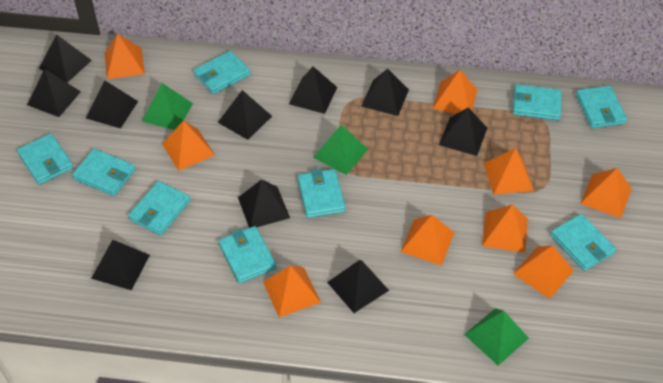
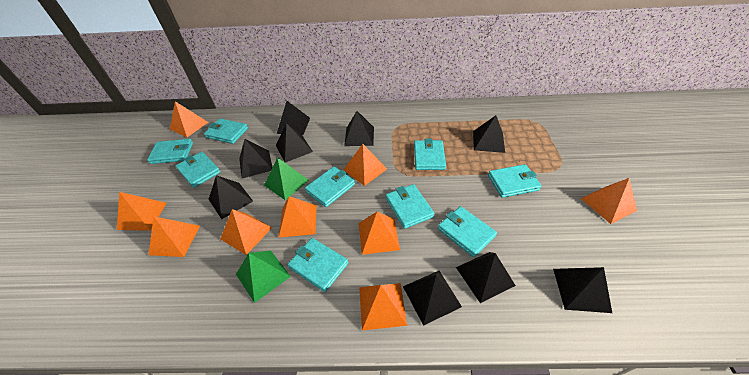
black pyramid: [27,69,81,117] [39,34,92,83] [86,80,138,128] [91,240,150,290] [218,90,272,140] [238,179,290,228] [289,67,338,114] [327,260,389,313] [361,68,409,116] [439,107,487,156] = 10 -> [209,175,253,219] [239,139,273,178] [276,123,313,162] [277,101,310,135] [344,111,374,146] [403,271,462,326] [456,252,516,303] [473,115,505,153] [553,267,612,313] = 9
green pyramid: [142,83,193,130] [313,124,368,175] [464,308,529,365] = 3 -> [236,251,291,303] [264,157,309,200] = 2

